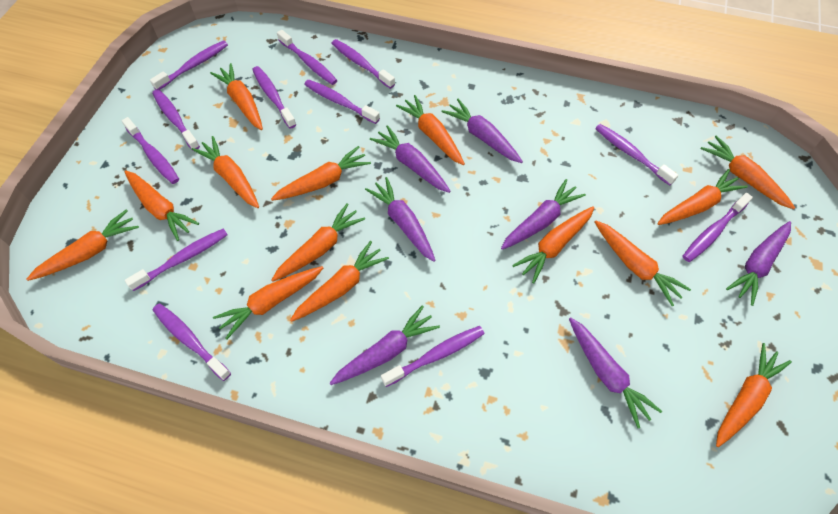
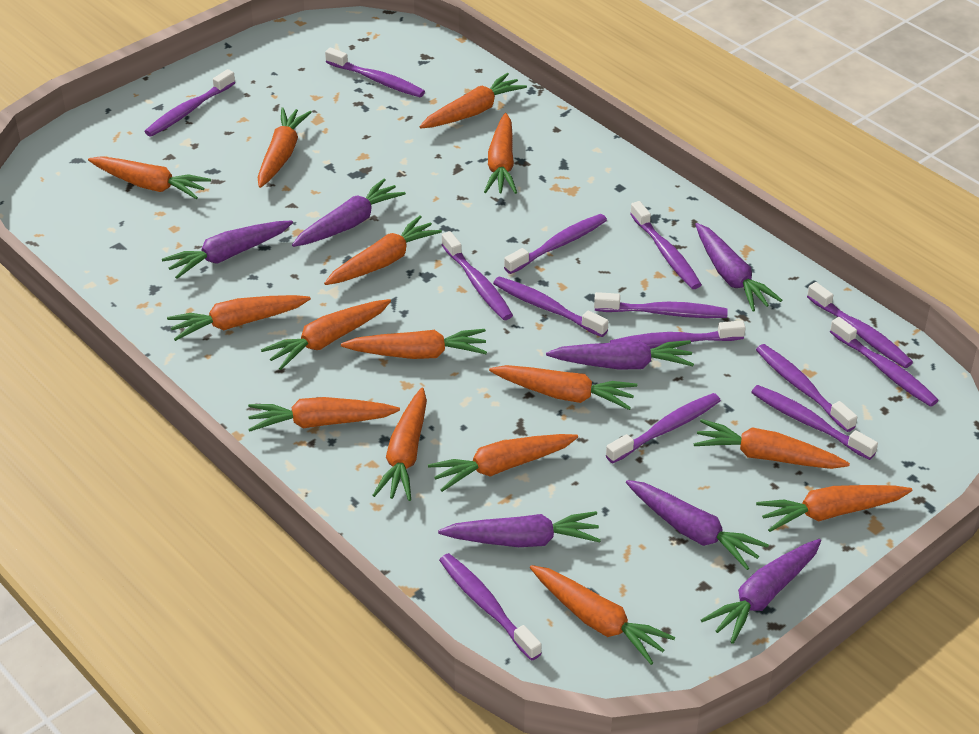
orange carrot: [27,210,139,281] [124,170,199,241] [192,136,259,208] [210,63,263,130] [213,266,323,339] [271,146,371,201] [272,203,365,282] [290,241,389,322] [396,95,465,165] [512,206,594,283] [595,221,691,306] [657,169,748,225] [701,135,795,209] [716,343,792,447] = 14 -> [88,156,211,199] [167,295,311,341] [248,397,400,432] [258,108,312,188] [261,299,391,370] [324,215,442,285] [341,329,487,359] [372,388,427,501] [420,73,527,128] [428,434,578,492] [484,113,517,194] [489,365,637,410] [530,565,675,665] [694,419,850,469] [756,485,912,532] = 15
purple toothbrush: [122,117,179,184] [125,229,228,291] [150,40,228,90] [152,89,200,150] [153,304,231,381] [252,66,296,128] [277,30,338,85] [304,80,380,124] [331,39,395,89] [381,326,485,387] [595,124,678,185] [682,193,753,262] = 12 -> [144,69,235,137] [325,48,425,97] [439,553,542,661] [441,231,513,320] [493,276,609,337] [504,214,607,274] [594,292,728,318] [606,393,721,463] [610,320,746,348] [630,201,702,289] [751,385,878,460] [756,344,857,432] [807,282,913,368] [830,317,938,407] = 14

